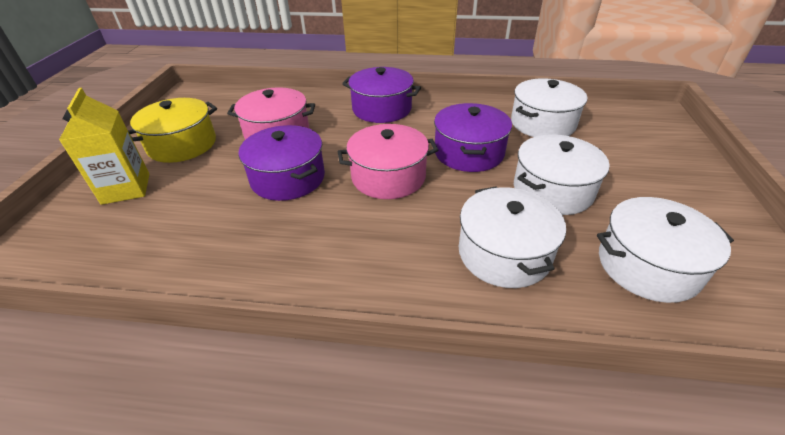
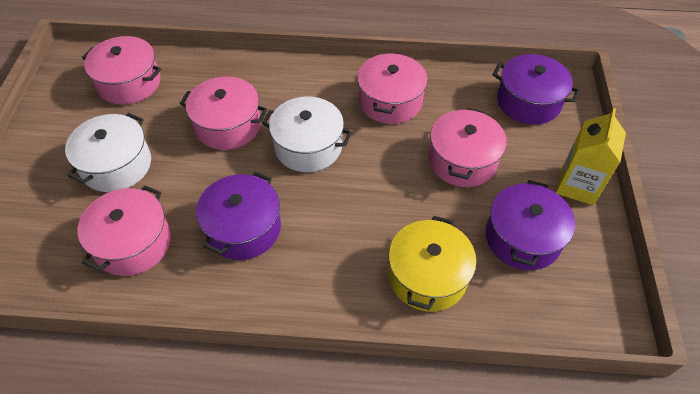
pink pot: [227,87,315,140] [338,124,438,199] = 2 -> [78,185,171,276] [82,36,161,105] [180,77,268,150] [357,52,428,124] [428,108,507,187] = 5
white pot: [459,186,566,288] [511,78,587,137] [514,135,610,215] [597,197,734,303] = 4 -> [65,113,151,192] [262,96,352,172] = 2

